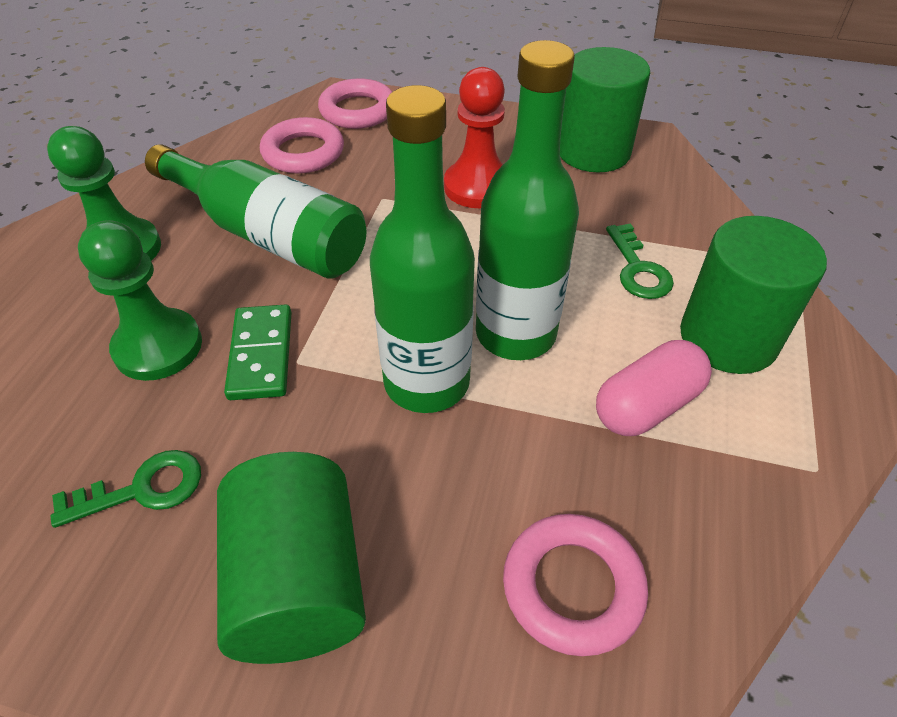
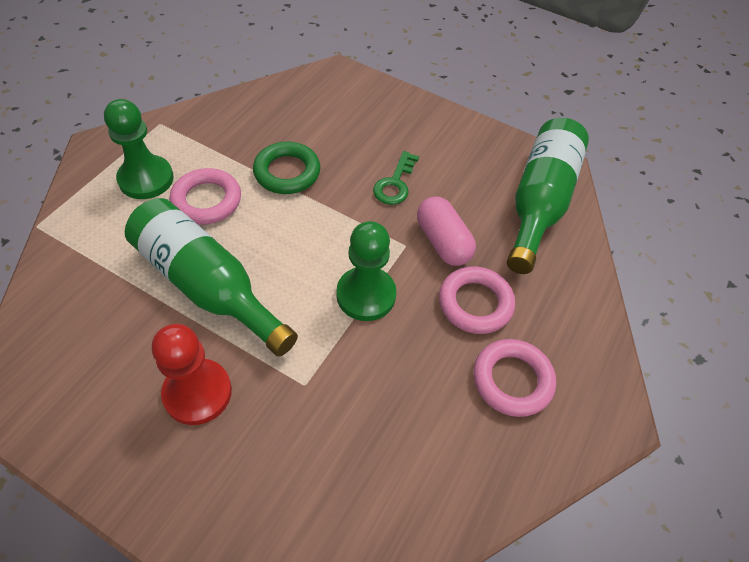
green bottle: [145,144,367,279] [370,85,475,413] [476,40,579,360] = 3 -> [125,198,298,356] [507,118,589,274] = 2
green cylinder: [217,452,366,664] [560,47,650,172] [680,216,827,374] = 3 -> none = 0
green domino: [224,304,291,400] = 1 -> none = 0
green key: [51,450,201,528] [606,223,674,299] = 2 -> [373,151,419,205] = 1
green ring: none = 0 -> [253,141,320,194] = 1

